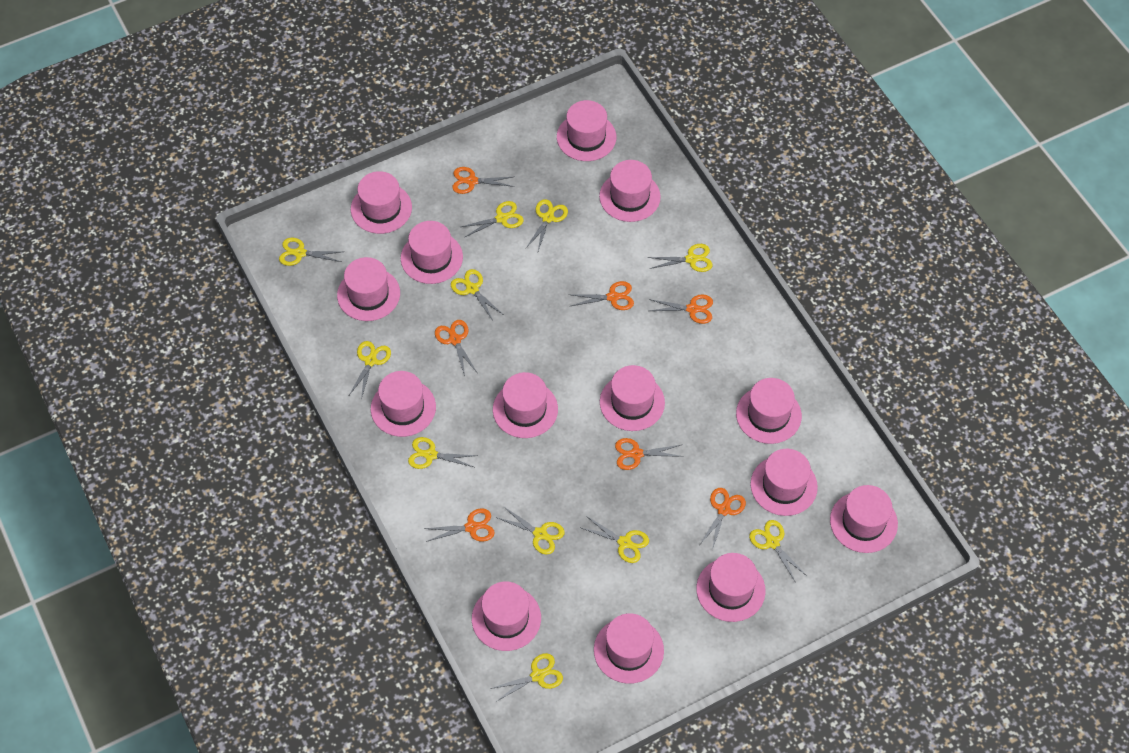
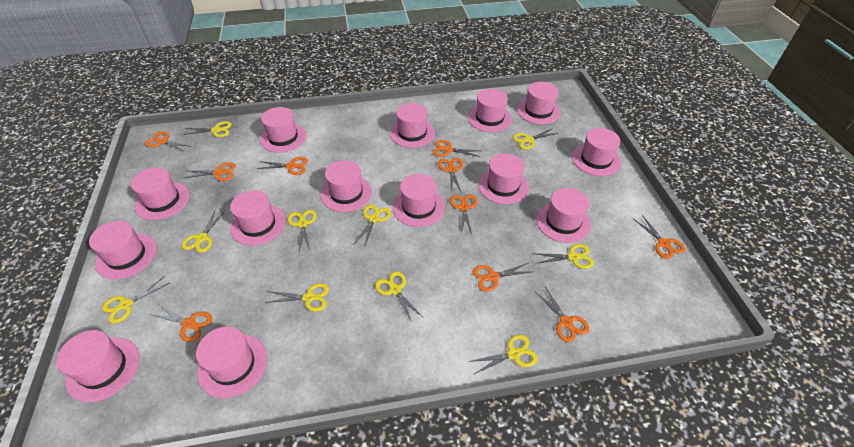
orange scissors: [424,508,495,542] [435,320,477,376] [452,167,514,194] [571,281,634,310] [615,438,684,470] [649,294,713,324] [700,488,746,550] = 7 -> [145,131,192,152] [149,304,212,342] [184,162,236,181] [257,157,308,175] [433,140,481,157] [438,158,463,192] [450,195,478,234] [472,263,531,292] [535,287,589,342] [634,215,685,259] = 10
yellow scissors: [279,238,341,266] [349,341,391,399] [408,437,477,469] [451,269,502,320] [461,201,524,237] [490,653,563,701] [496,506,565,555] [526,199,568,251] [582,516,649,563] [648,244,713,272] [749,520,807,583] = 11 -> [102,276,169,324] [182,209,225,253] [183,121,232,137] [265,283,329,312] [288,210,317,251] [354,204,391,248] [375,271,422,322] [468,335,538,375] [513,128,558,150] [533,244,594,269] = 10

